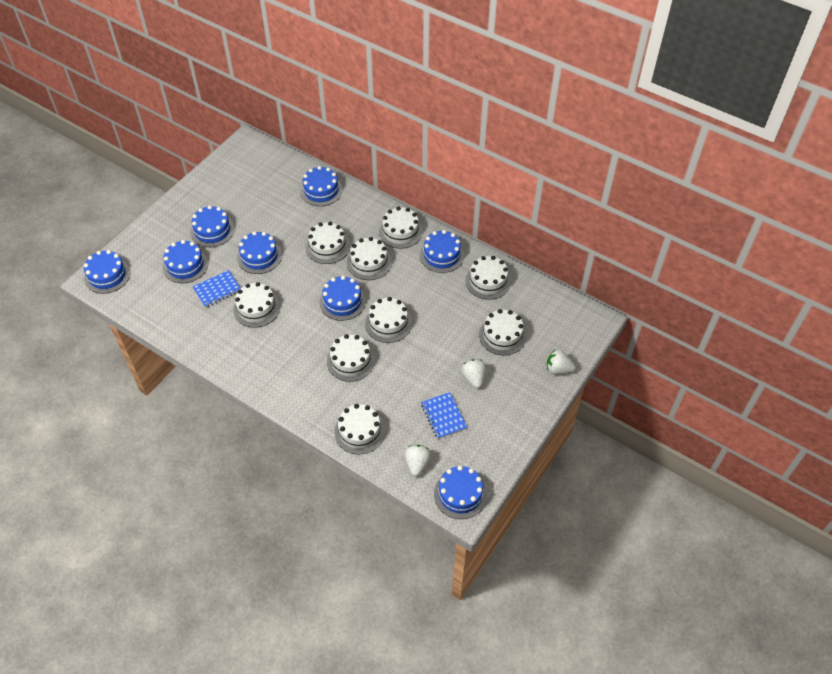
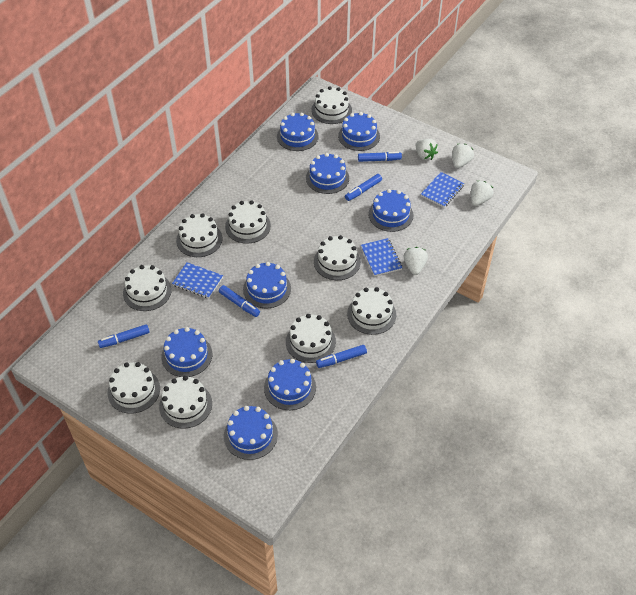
blue marker: none = 0 -> [98,324,150,348] [219,285,260,317] [316,345,367,368] [345,174,382,201] [358,152,402,162] = 5
blue notebook: [193,270,241,308] [421,392,467,439] = 2 -> [172,262,223,298] [361,238,402,276] [421,172,464,208] = 3
white strawberry: [405,445,431,476] [461,359,486,388] [547,350,576,374] = 3 -> [404,247,428,275] [416,139,438,160] [452,144,474,168] [471,181,493,206] = 4

